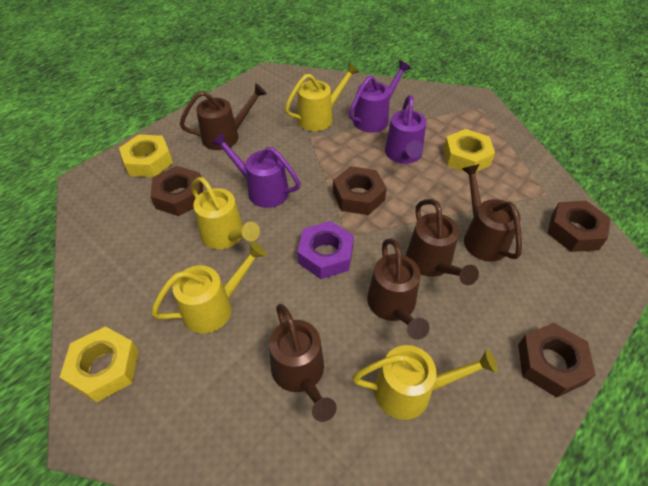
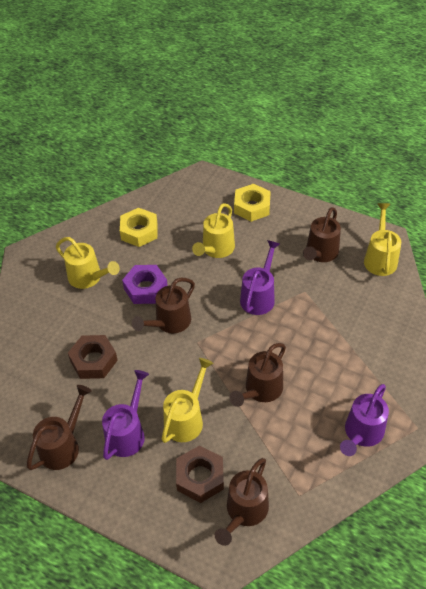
brown nut: [150,166,203,216] [333,166,387,215] [518,323,596,397] [547,201,611,252] = 4 -> [68,335,118,379] [176,445,224,503] = 2
yellow nut: [60,326,139,403] [119,134,173,177] [443,129,495,172] = 3 -> [120,208,157,247] [234,184,271,222] = 2

